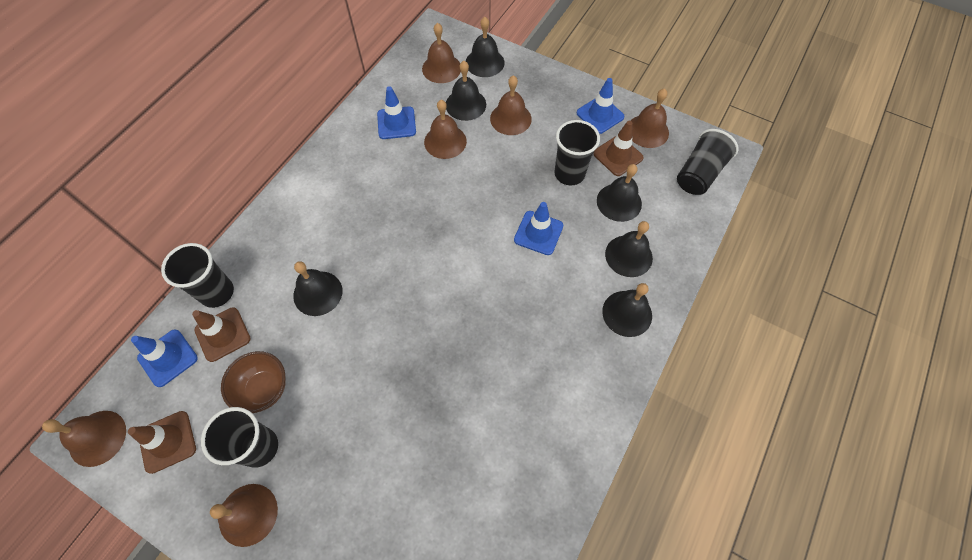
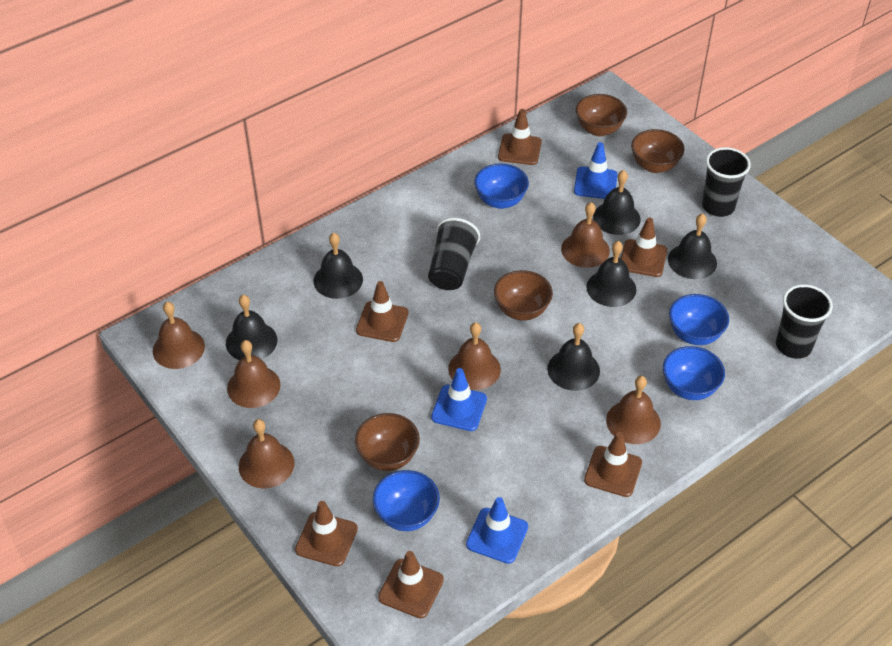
black cup: [161,243,234,308] [201,407,278,468] [555,120,600,185] [677,129,739,195] = 4 -> [428,218,480,290] [702,147,751,217] [776,284,833,359] = 3
blue bowl: none = 0 -> [373,470,440,531] [474,163,529,209] [663,346,725,400] [669,294,729,345] = 4
blue traffic cone: [131,330,198,387] [377,86,416,139] [514,202,563,255] [577,78,625,134] = 4 -> [431,368,487,431] [466,497,528,564] [574,142,618,199] = 3
brown bowl: [221,351,286,413] = 1 -> [355,413,420,471] [494,270,553,321] [576,94,627,136] [631,129,685,173] = 4
brown traffic cone: [128,411,196,474] [192,307,251,362] [593,121,644,176] = 3 -> [295,501,358,567] [356,281,409,342] [378,551,444,619] [498,109,542,165] [584,432,642,497] [621,217,667,277] = 6

